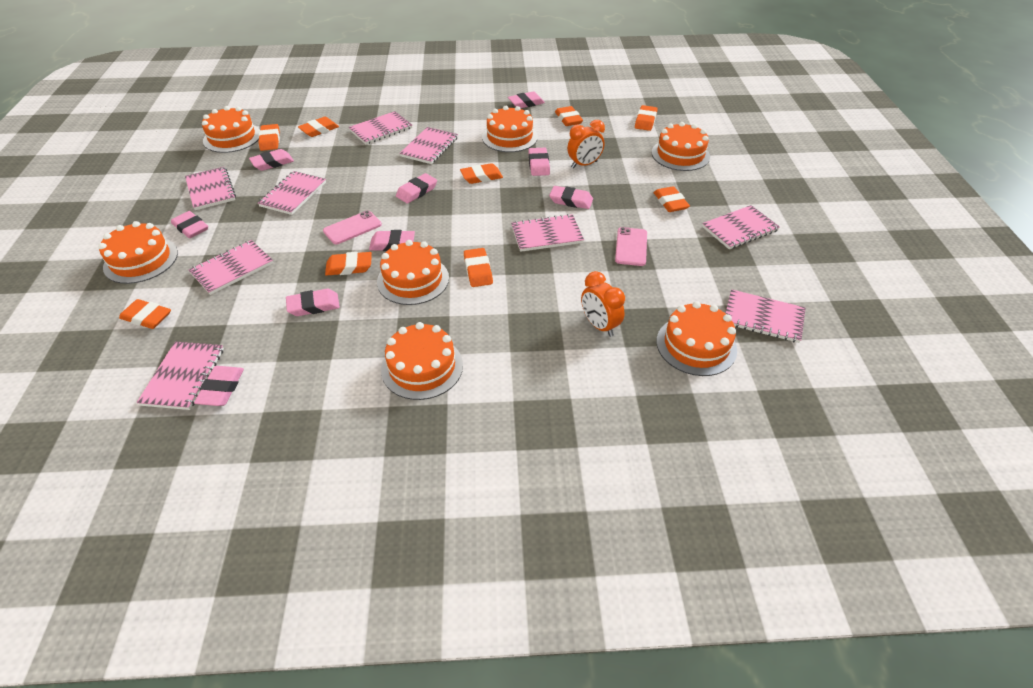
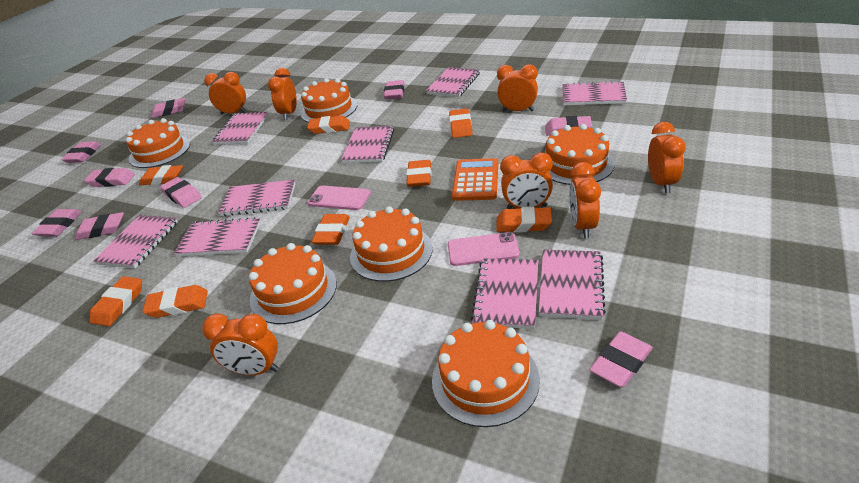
orange cake: [98,221,178,284] [202,106,260,153] [377,240,449,305] [381,322,463,400] [482,106,538,152] [652,122,710,171] [657,301,737,376] = 7 -> [126,118,190,168] [249,243,337,324] [300,78,357,123] [350,206,433,282] [432,320,540,427] [546,124,615,185] = 6
orange calculator: none = 0 -> [452,158,498,201] = 1
orange clock: [567,120,605,168] [581,271,625,337] = 2 -> [202,313,279,375] [204,72,247,114] [268,68,297,120] [497,64,538,111] [500,152,553,209] [569,162,601,238] [648,122,686,193] = 7
orange eraser: [119,299,171,329] [258,124,280,151] [298,117,339,137] [325,252,372,276] [460,163,503,184] [464,248,493,287] [555,106,583,126] [635,105,658,131] [653,186,690,212] = 9 -> [89,276,142,326] [139,165,183,185] [142,285,208,318] [307,116,350,134] [312,214,350,245] [406,160,432,187] [449,109,472,138] [496,207,552,233] = 8

